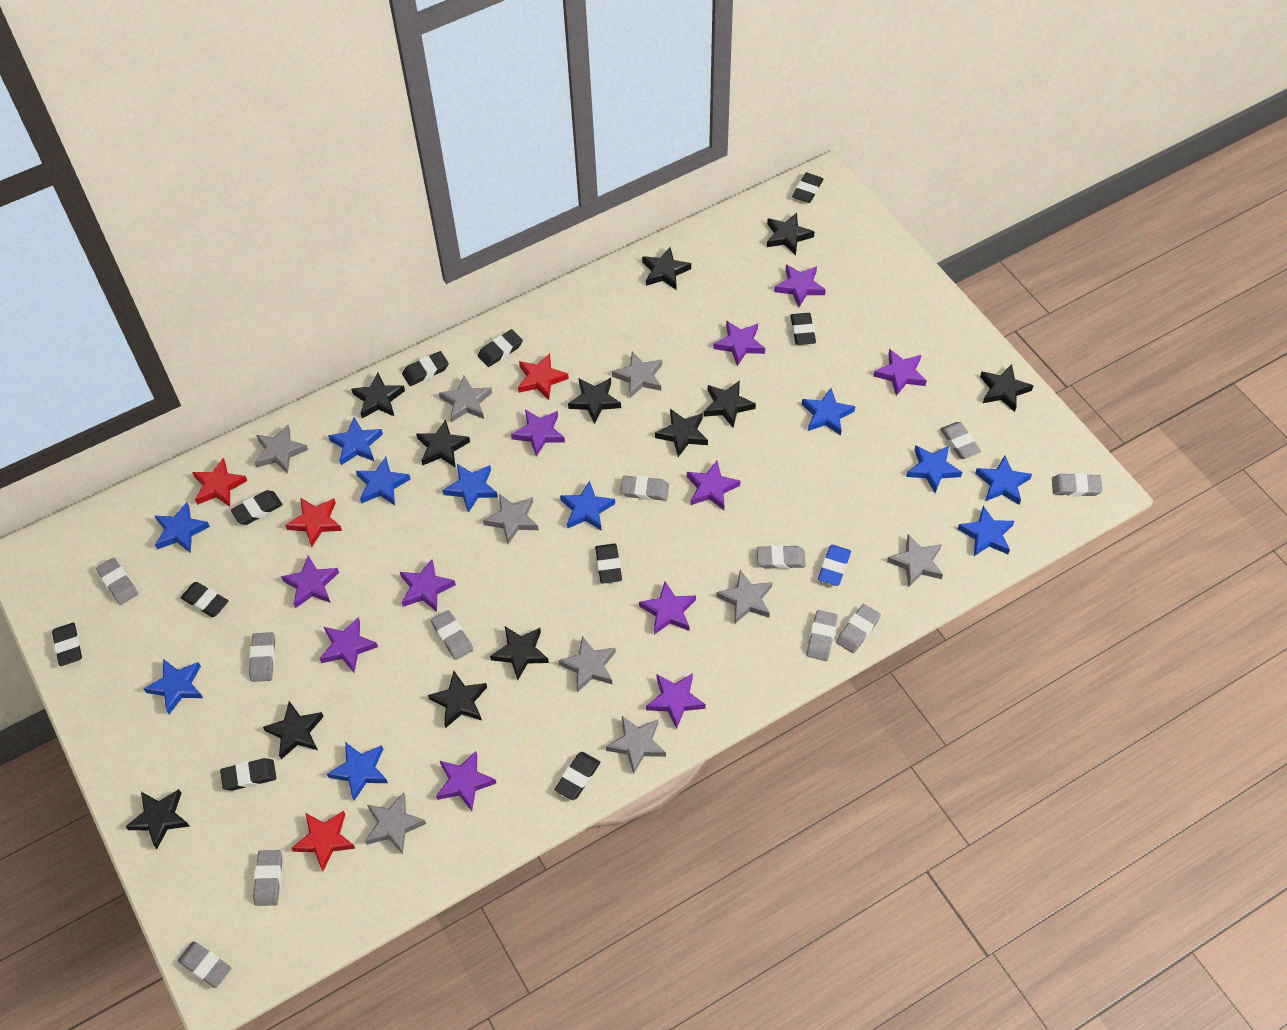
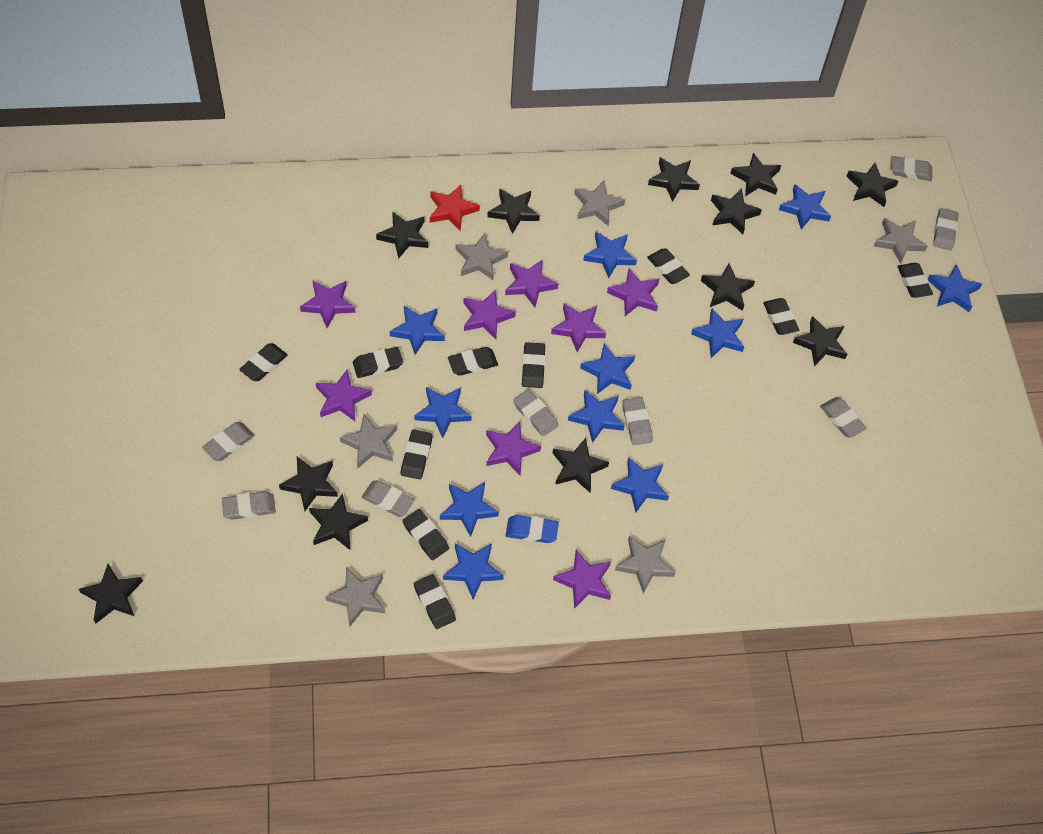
grey eraser: [96,558,138,605] [177,941,232,988] [249,632,275,682] [253,850,283,906] [431,610,473,660] [620,476,669,501] [757,545,806,569] [806,610,838,661] [836,604,881,653] [940,422,981,459] [1052,473,1103,496] = 11 -> [202,422,254,461] [222,491,276,520] [362,480,415,517] [513,389,558,436] [622,397,653,445] [820,397,867,438] [891,156,932,181] [933,208,959,250] = 8
grey star: [254,425,308,474] [365,792,426,854] [439,376,492,422] [483,494,538,544] [558,636,616,692] [606,716,666,774] [612,351,662,398] [717,570,772,623] [887,534,943,587] = 9 -> [325,567,385,626] [340,414,397,468] [456,233,508,280] [574,180,625,226] [615,536,675,593] [874,218,928,264] = 6
purple star: [281,555,339,608] [320,617,378,672] [400,559,456,612] [436,751,496,811] [511,409,565,457] [639,581,696,635] [646,673,706,729] [687,461,741,510] [713,321,765,366] [774,264,826,307] [873,349,926,396] = 11 -> [300,280,355,328] [316,370,372,421] [464,290,516,339] [486,421,541,475] [505,259,558,307] [551,304,606,352] [553,550,611,609] [607,269,659,316] = 8
red star: [192,458,247,507] [285,498,342,547] [291,811,355,871] [518,353,569,400] = 4 -> [430,185,480,231] = 1

